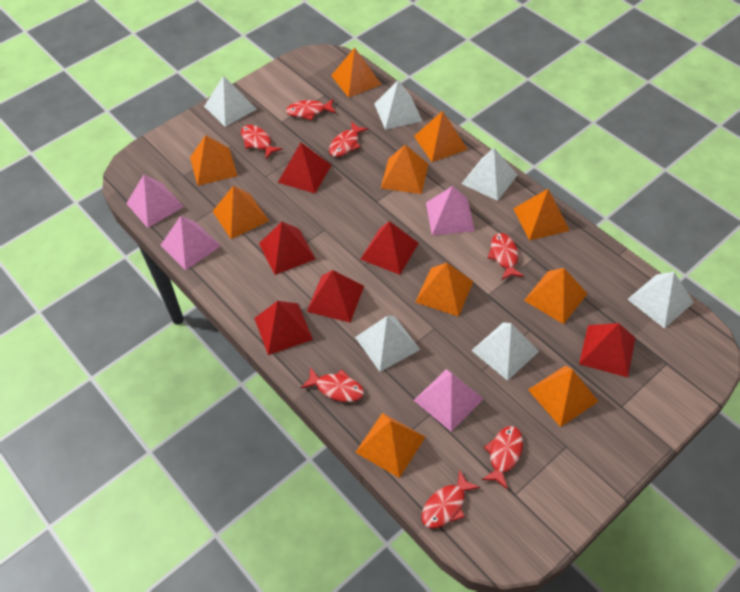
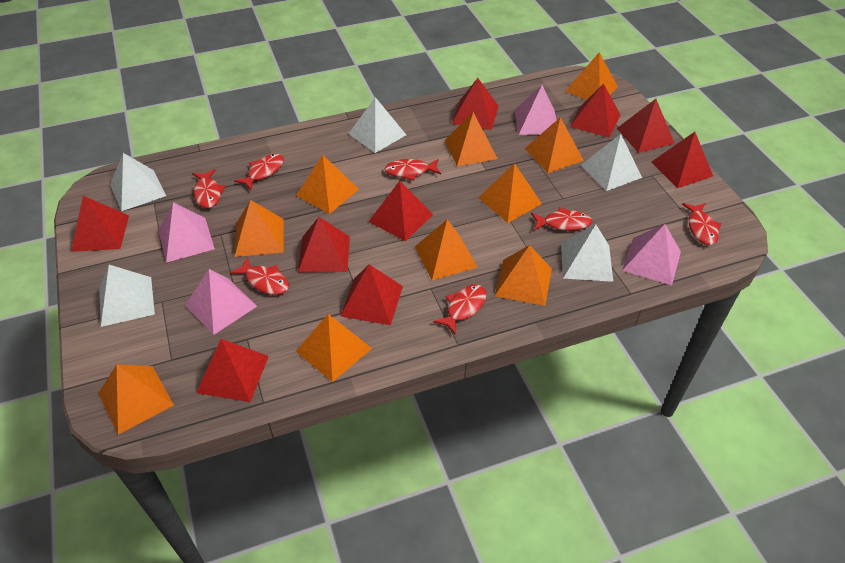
red pyramid: [254,301,313,355] [259,222,315,275] [278,143,331,193] [307,270,364,322] [360,221,419,275] [579,323,635,378] = 6 -> [71,196,129,252] [197,339,269,402] [298,217,350,272] [340,264,403,325] [368,181,433,241] [452,78,499,130] [570,83,620,138] [617,99,675,153] [652,132,713,188] = 9
white pyramid: [204,76,257,127] [355,316,420,372] [374,80,422,130] [461,148,518,201] [471,322,539,381] [627,272,694,329] = 6 -> [99,265,155,327] [110,153,166,211] [348,97,406,153] [561,224,613,282] [581,134,642,191] = 5

